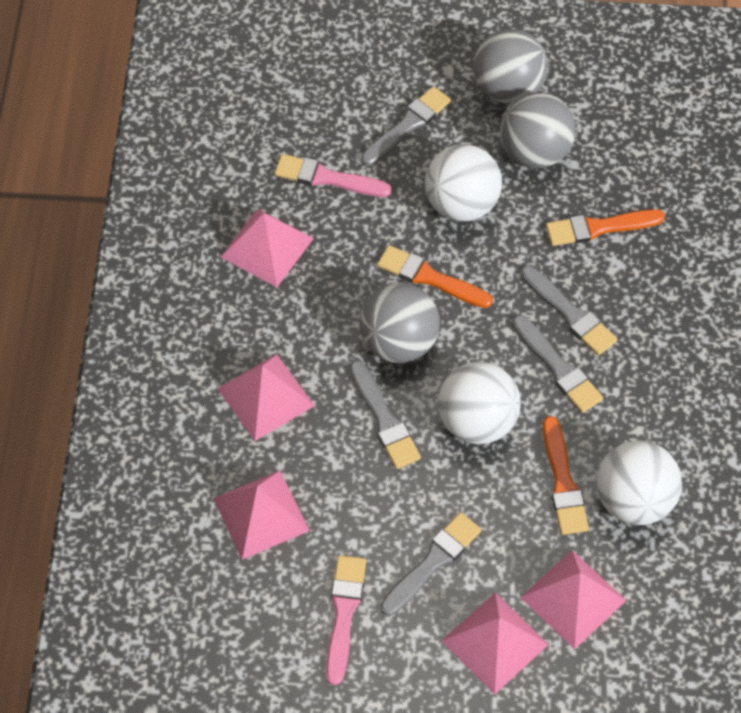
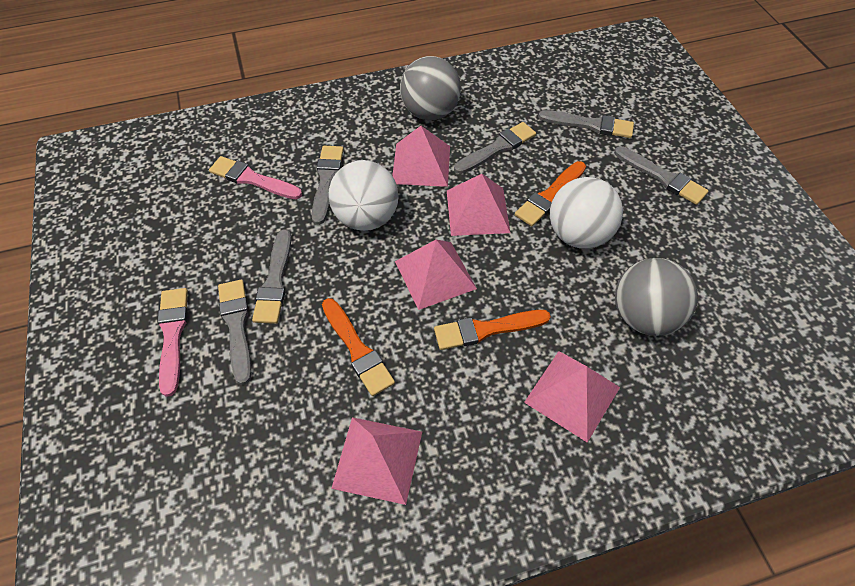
grey ball: [359,283,440,363] [474,29,548,104] [499,92,576,169] = 3 -> [400,56,461,120] [615,258,698,336] = 2
grey brush: [350,360,421,469] [361,86,451,166] [380,512,481,616] [512,315,603,413] [521,266,617,356] = 5 -> [218,280,252,385] [252,229,291,324] [312,146,344,225] [454,122,536,174] [538,110,634,138] [614,146,709,205] = 6
white ball: [425,144,502,221] [438,362,521,444] [597,441,682,525] = 3 -> [328,160,399,231] [550,177,623,249] = 2

